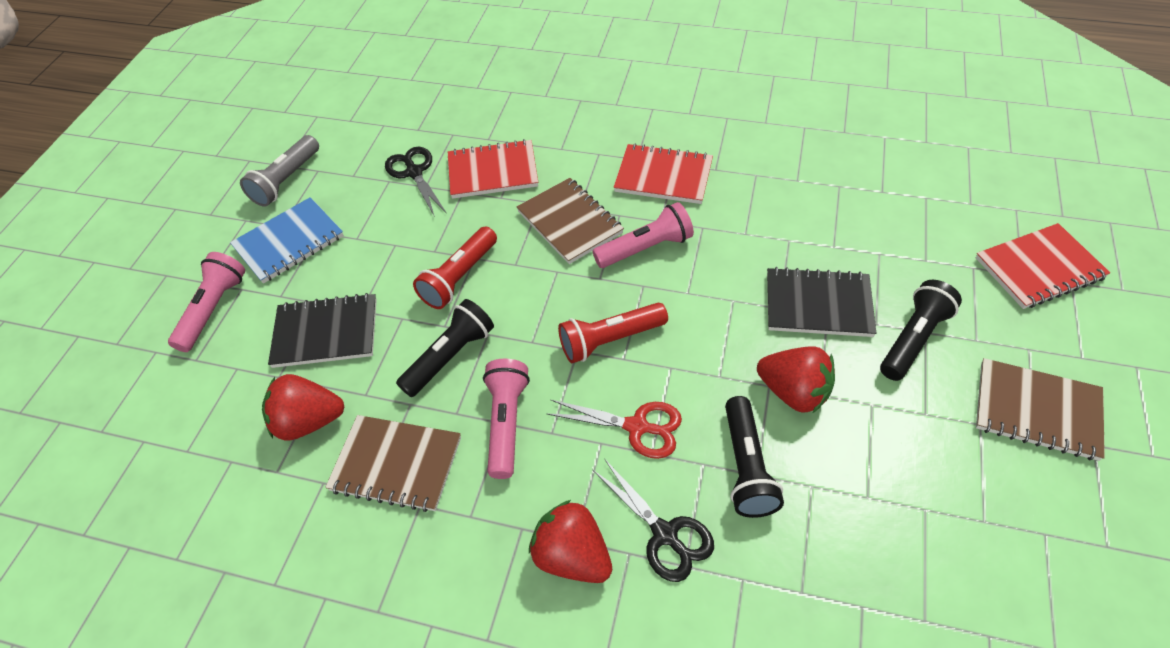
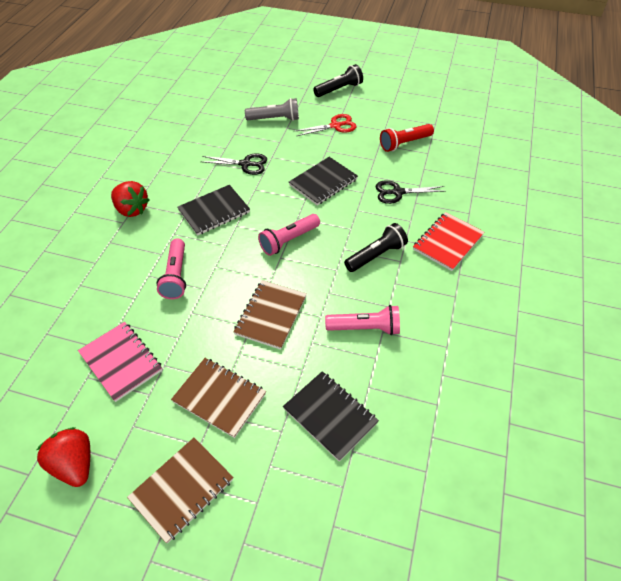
black flashlight: [396,299,494,397] [725,396,784,518] [880,280,962,381] = 3 -> [313,64,363,97] [344,223,408,272] = 2
black notebook: [268,293,377,368] [767,267,876,337] = 2 -> [177,185,250,236] [283,371,379,461] [289,157,358,205] = 3
blue notebook: [230,197,344,284] = 1 -> none = 0
pink notebook: none = 0 -> [78,322,162,402] = 1
red flashlight: [413,226,497,309] [558,303,668,363] = 2 -> [380,124,434,152] = 1
red notebook: [448,139,538,199] [614,143,713,204] [976,223,1110,309] = 3 -> [413,212,484,271] = 1
red strawberry: [262,374,344,441] [529,500,612,583] [757,346,835,413] = 3 -> [37,427,90,487] [111,181,149,217] = 2

